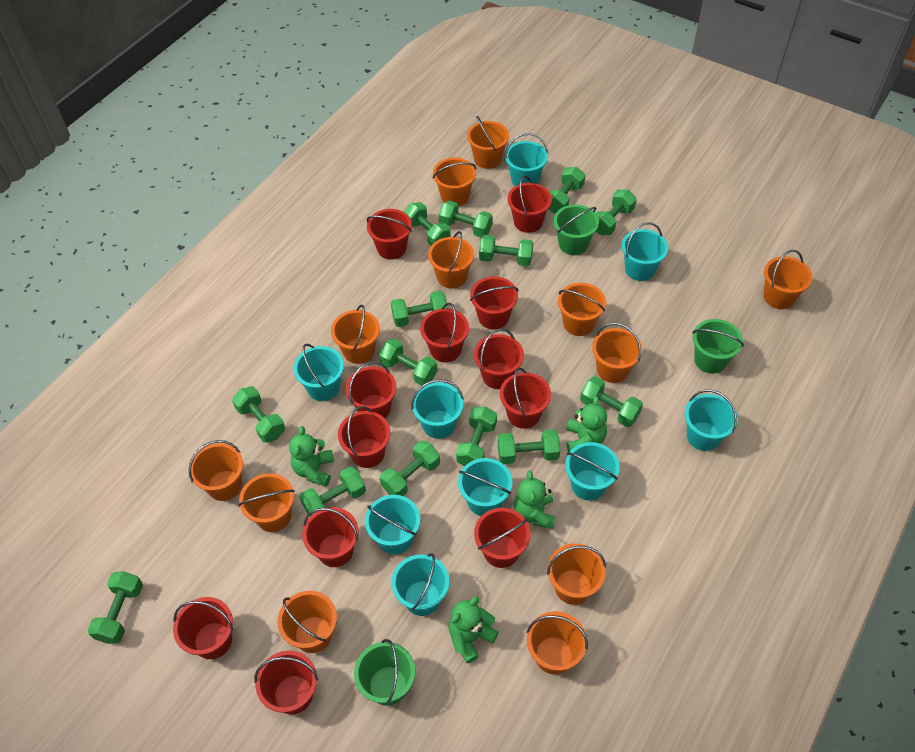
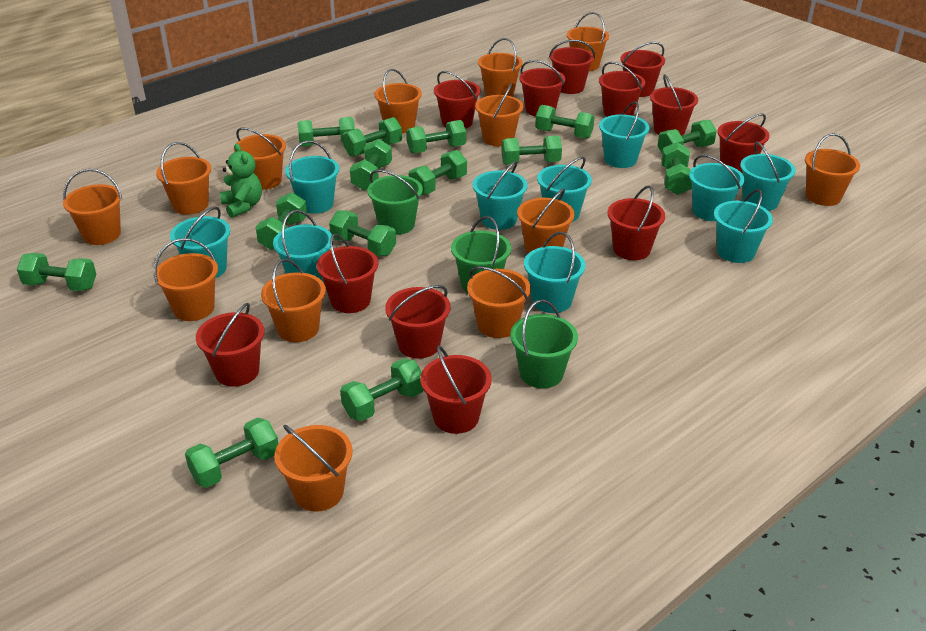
green teddy bear: [289,426,334,487] [449,596,499,664] [514,471,555,529] [566,396,607,452] = 4 -> [220,143,262,218] = 1
orange bucket: [189,440,243,501] [238,473,295,532] [277,591,337,653] [331,305,380,364] [428,231,474,289] [433,158,476,206] [467,116,509,169] [526,611,588,675] [547,543,606,605] [558,283,606,336] [592,323,642,383] [763,250,813,309] = 12 -> [63,169,122,245] [154,238,218,321] [156,142,211,215] [234,127,286,190] [261,259,326,342] [274,425,352,512] [375,69,422,133] [467,266,531,338] [475,83,523,146] [478,38,523,97] [517,188,575,254] [567,12,609,71] [805,133,860,206] = 13
turquoise bucket: [294,344,344,401] [365,495,420,554] [391,553,449,616] [411,379,464,439] [458,458,513,516] [505,133,548,186] [565,442,620,501] [622,222,668,281] [685,390,738,451] = 9 -> [170,207,230,278] [273,210,332,283] [285,141,339,214] [473,161,527,230] [524,232,586,313] [537,157,592,222] [599,101,649,168] [689,155,745,221] [714,189,773,263] [740,141,795,211] = 10

